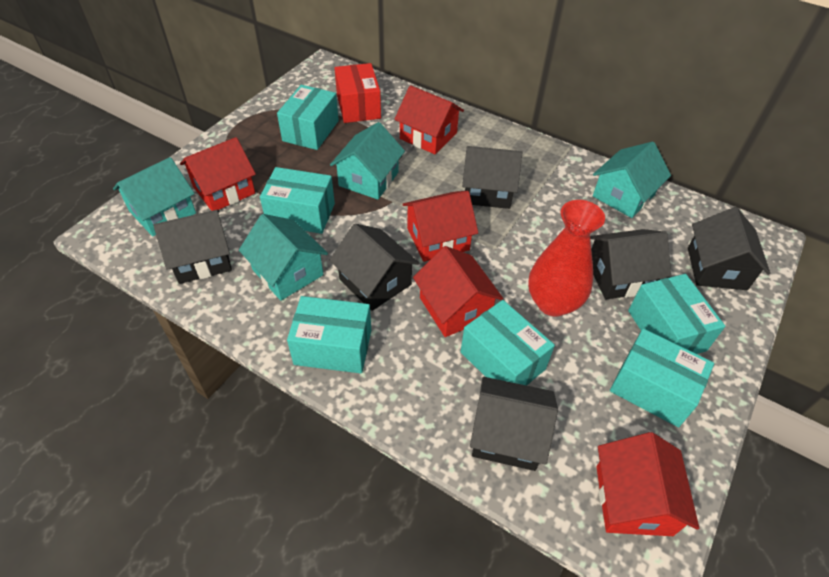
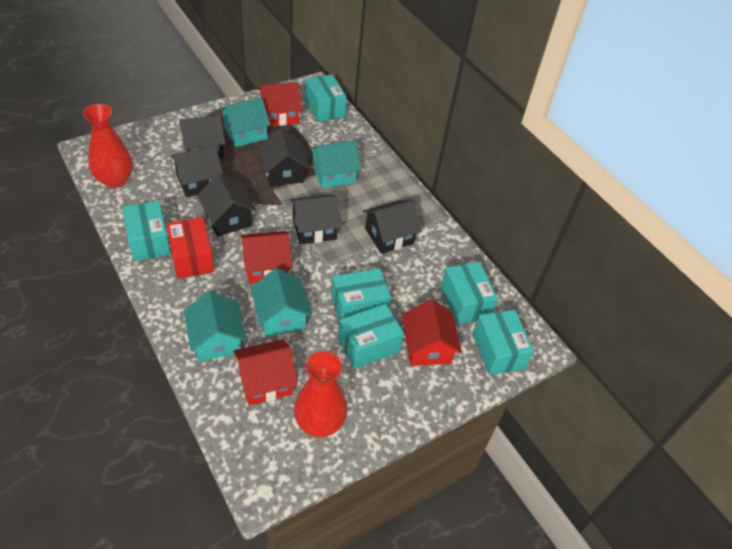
red house: [180,137,256,211] [394,85,464,154] [403,191,478,262] [413,246,504,337] [596,432,699,536] = 5 -> [233,339,298,406] [241,231,292,283] [258,82,302,127] [402,299,462,366] = 4
red vase: [528,200,605,317] = 1 -> [83,104,133,188] [294,351,348,437] = 2

